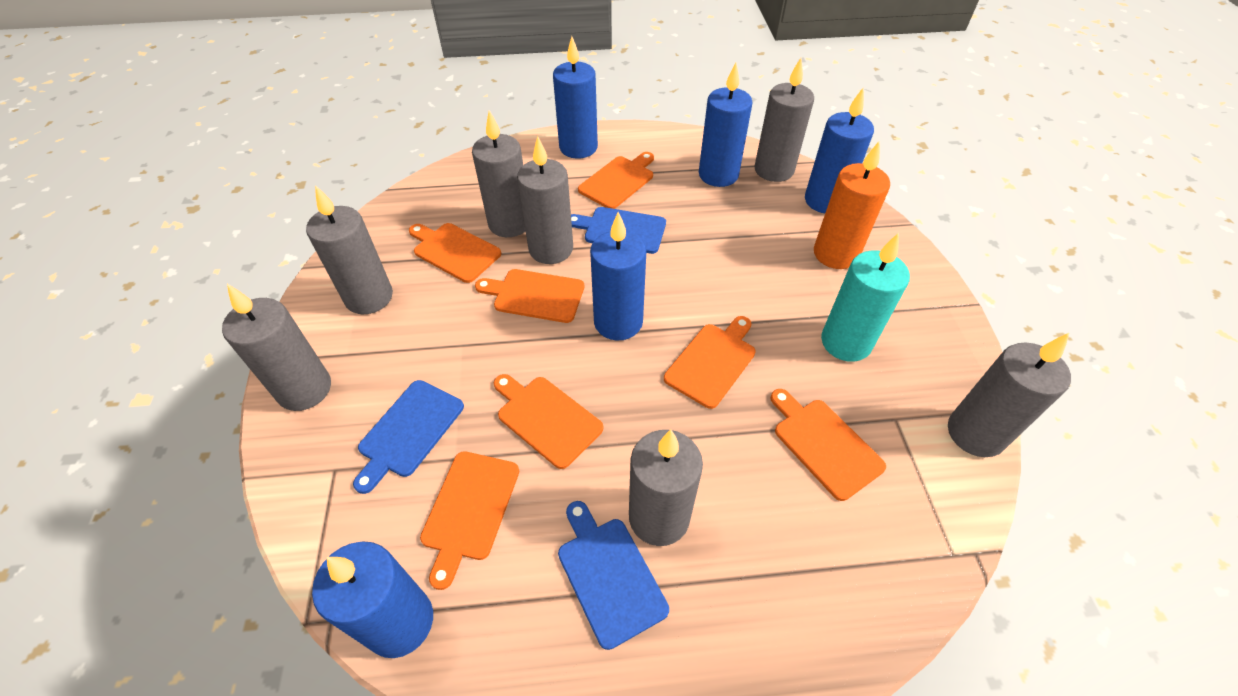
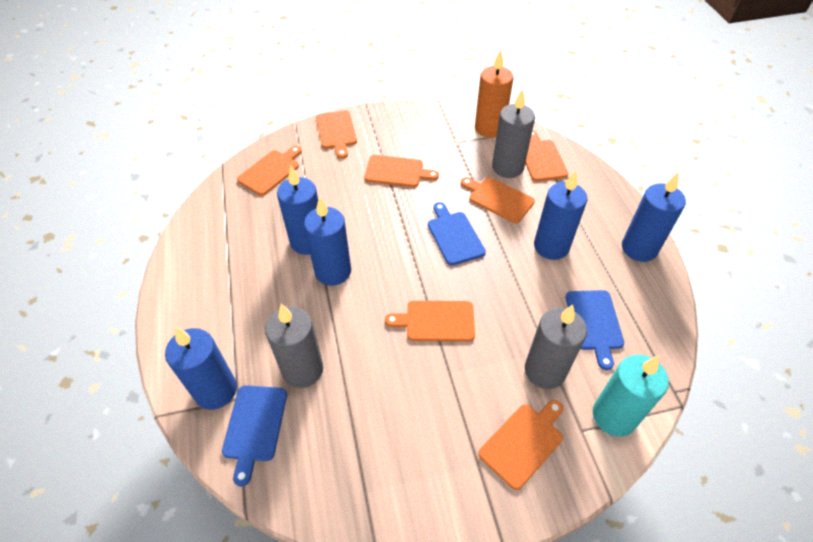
grey candle: [222,284,331,411] [306,185,393,315] [472,111,525,237] [517,136,573,264] [629,430,703,546] [754,58,814,182] [948,332,1071,457] = 7 -> [265,304,323,388] [492,88,535,178] [525,305,587,389] = 3

